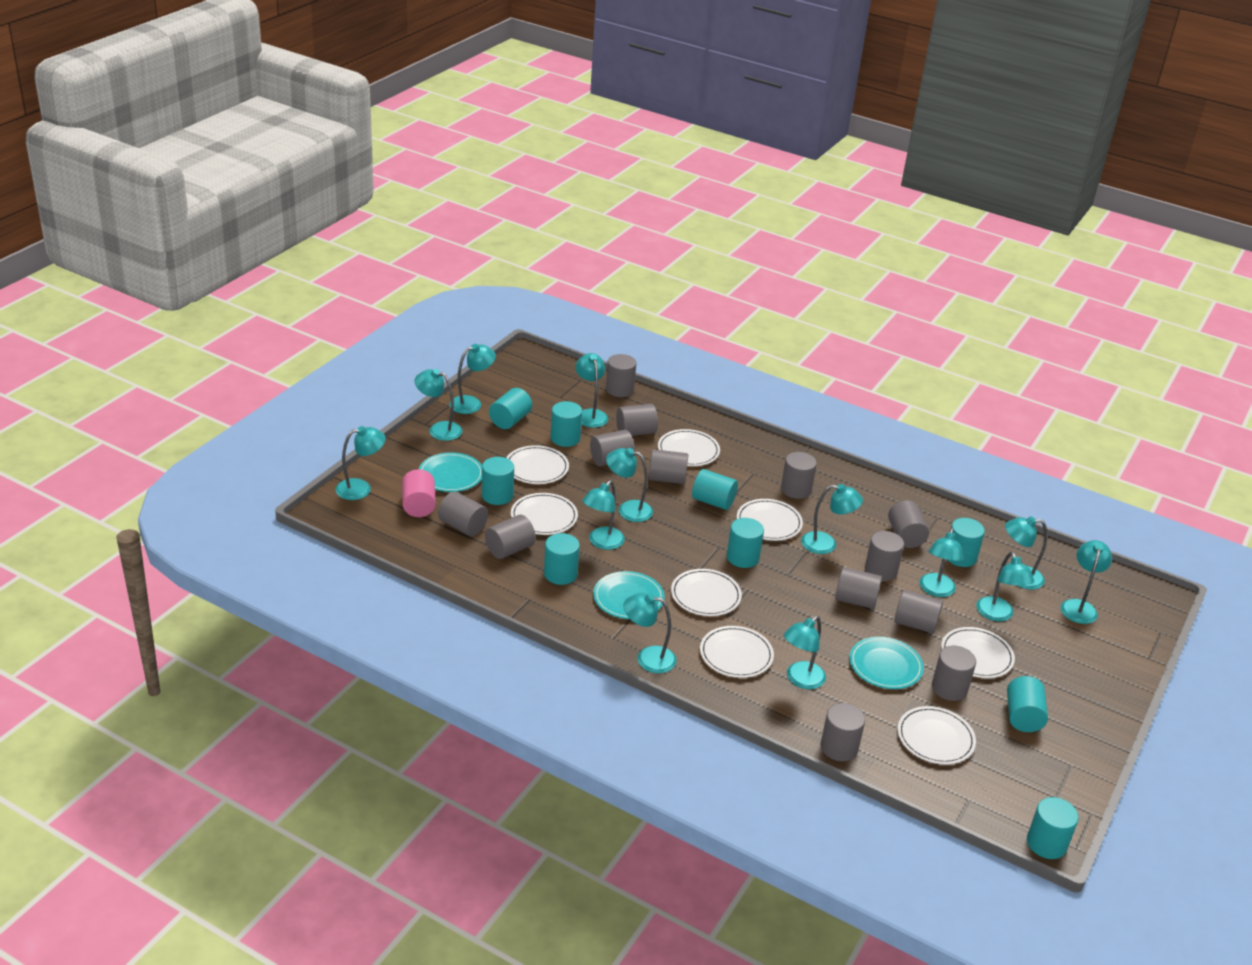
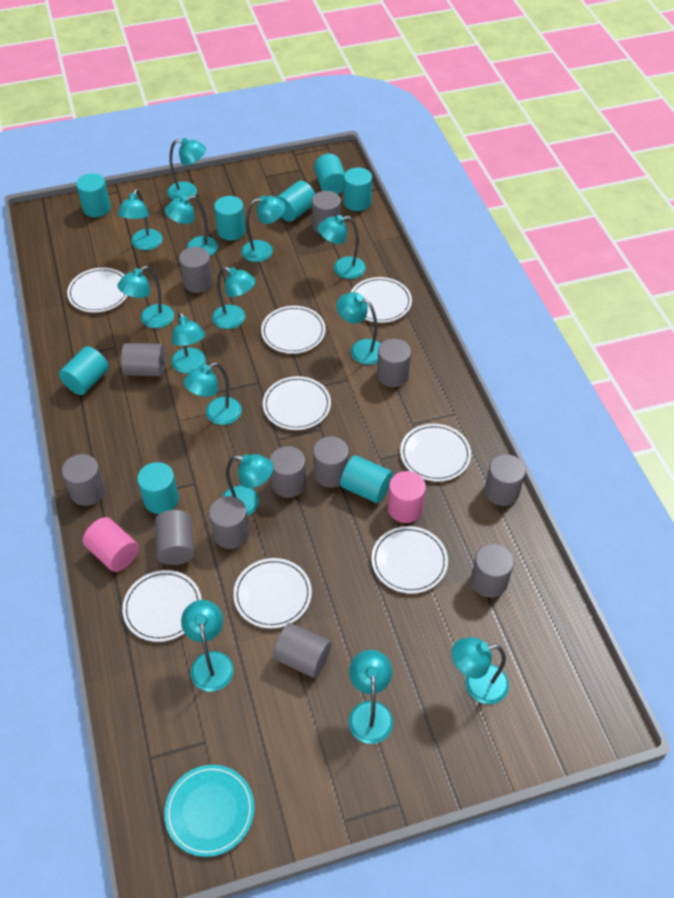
grey cylinder: [438,491,488,536] [485,515,536,559] [590,429,635,466] [606,354,636,397] [616,404,658,436] [649,449,688,484] [781,452,817,499] [820,703,865,761] [835,567,882,609] [865,531,904,581] [888,500,929,548] [894,590,943,634] [932,646,976,701] = 13 -> [62,454,106,506] [121,343,165,376] [155,510,194,565] [179,247,213,293] [209,496,249,549] [269,446,306,498] [273,623,331,678] [312,191,341,234] [313,436,349,488] [377,339,411,387] [471,544,514,598] [485,454,526,506] = 12
pink cylinder: [402,469,436,517] = 1 -> [83,517,139,572] [388,471,426,523] = 2
turquoise cylinder: [482,457,514,505] [489,388,532,429] [544,533,580,585] [551,401,582,447] [692,469,738,510] [727,518,764,568] [948,518,985,567] [1007,676,1048,732] [1027,797,1079,859] = 9 -> [59,346,109,395] [76,173,111,217] [137,462,179,514] [214,196,246,240] [277,181,315,222] [314,154,345,194] [340,455,392,503] [344,167,372,211] = 8
turquoise lamp: [335,426,386,500] [415,369,462,441] [449,344,496,414] [575,353,608,428] [582,480,625,550] [606,448,653,522] [623,593,676,673] [784,616,826,689] [801,484,863,554] [920,528,964,597] [976,552,1034,621] [1005,516,1047,590] [1061,540,1112,624] = 13 -> [118,189,163,250] [118,266,174,328] [165,195,218,256] [167,138,206,200] [171,311,206,374] [181,600,234,692] [184,363,242,425] [212,266,256,329] [222,454,273,516] [241,195,285,262] [318,215,366,279] [336,292,381,365] [349,650,393,744] [452,638,509,704] = 14
turquoise plate: [419,452,482,492] [593,571,665,619] [850,637,924,689] = 3 -> [164,765,254,857] = 1

